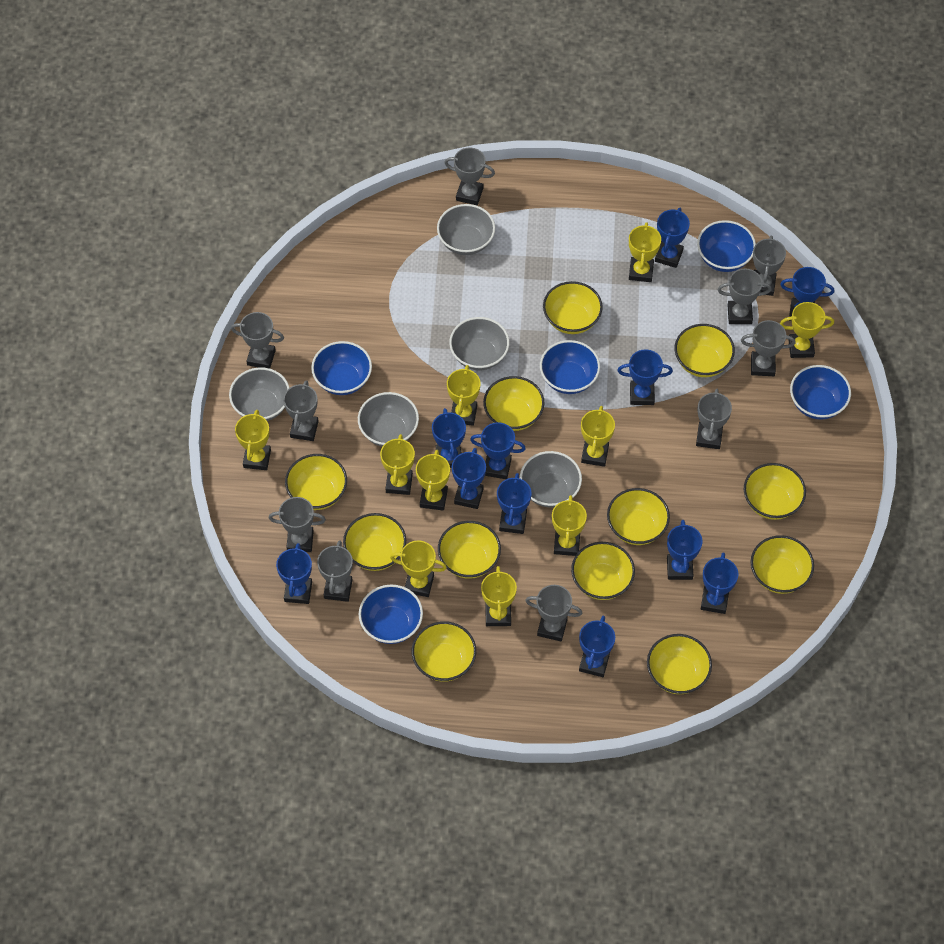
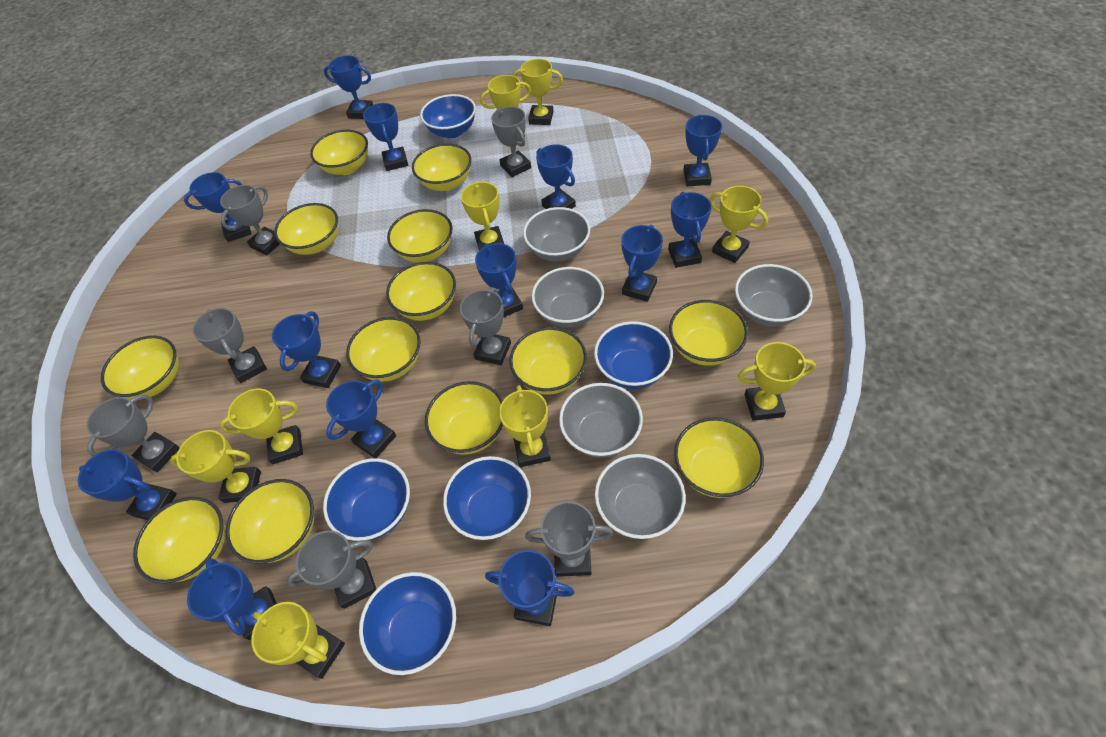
blue trophy: [276,543,312,604] [432,408,466,468] [452,448,486,509] [470,422,526,479] [497,473,531,534] [579,616,615,677] [617,349,673,405] [655,208,690,268] [667,520,703,580] [701,553,738,614] [780,267,834,321] = 11 -> [78,449,177,520] [184,172,251,242] [187,558,277,640] [272,312,341,388] [324,55,373,119] [326,380,396,458] [363,103,408,171] [475,243,523,318] [485,550,574,626] [536,144,576,209] [621,225,663,302] [668,192,712,268] [683,115,722,186] = 13
grey trophy: [231,312,284,369] [269,497,326,552] [283,380,319,441] [317,540,353,602] [444,147,495,205] [525,585,582,641] [696,389,732,449] [717,269,772,324] [741,320,796,376] [753,236,786,296] = 10 -> [86,395,180,472] [192,308,267,383] [220,185,280,255] [286,531,376,609] [460,287,511,365] [491,106,531,177] [525,501,613,577] = 7
yellow bowl: [285,454,347,510] [343,513,406,571] [412,621,476,682] [438,521,501,579] [483,376,544,431] [543,281,603,334] [571,542,635,600] [607,488,670,545] [647,634,712,694] [675,324,735,377] [744,463,806,520] [751,535,814,594] = 12 -> [101,336,179,400] [133,497,225,584] [226,479,314,564] [274,203,338,255] [310,130,368,175] [346,317,421,382] [386,262,456,321] [387,209,453,263] [412,144,472,191] [425,381,503,455] [509,327,587,394] [669,300,748,366] [674,417,764,498] = 13
yellow trophy: [235,410,271,470] [380,434,415,495] [390,540,447,597] [416,450,450,511] [447,365,480,426] [481,566,517,626] [552,495,587,556] [581,406,615,467] [629,222,661,282] [780,302,834,358] = 10 -> [170,430,261,503] [220,388,303,464] [251,602,345,679] [461,182,504,250] [480,75,531,137] [499,385,551,467] [512,59,563,125] [710,186,768,263] [738,342,816,421] = 9

